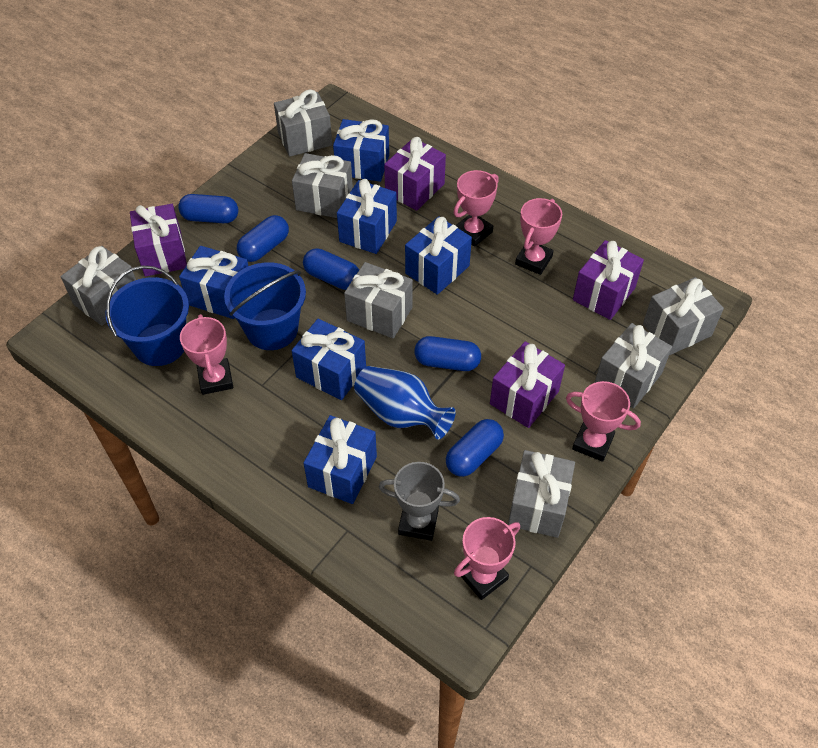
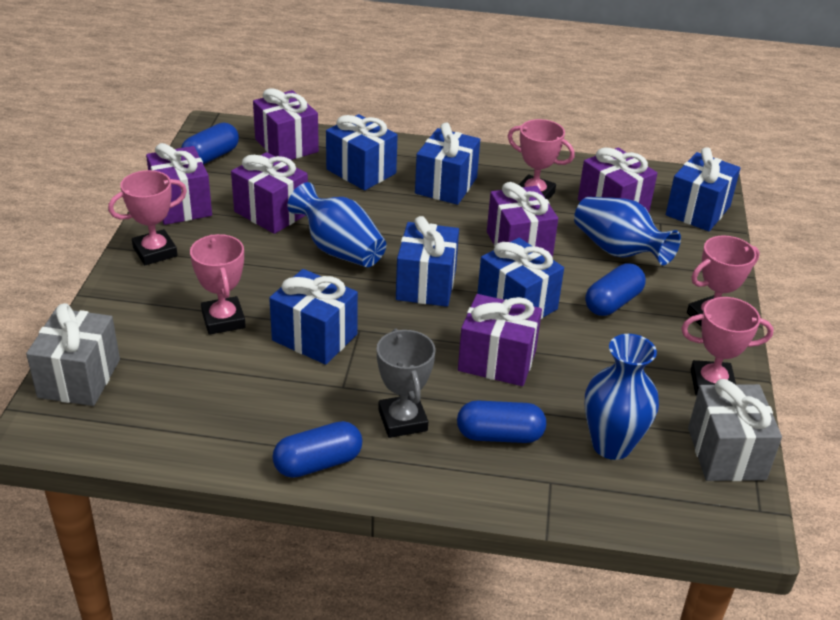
blue bucket: [105,266,189,366] [224,262,306,350] = 2 -> none = 0
blue capsule: [178,194,238,223] [237,215,289,262] [303,248,359,290] [415,336,481,371] [446,419,504,477] = 5 -> [181,123,239,165] [272,421,362,478] [457,400,546,443] [585,263,646,316] = 4
blue vase: [354,366,456,440] = 1 -> [287,182,386,267] [574,197,681,265] [585,334,659,460] = 3
grey gift: [61,246,136,326] [274,89,332,157] [292,153,353,218] [344,262,413,338] [508,450,575,538] [595,323,672,408] [643,277,724,355] = 7 -> [26,303,120,406] [688,379,782,481] = 2
purple gift: [130,204,187,276] [384,137,446,211] [490,341,565,428] [573,240,644,320] = 4 -> [146,143,212,225] [231,152,308,234] [253,88,319,160] [458,294,542,386] [487,182,558,257] [578,147,657,212] = 6

